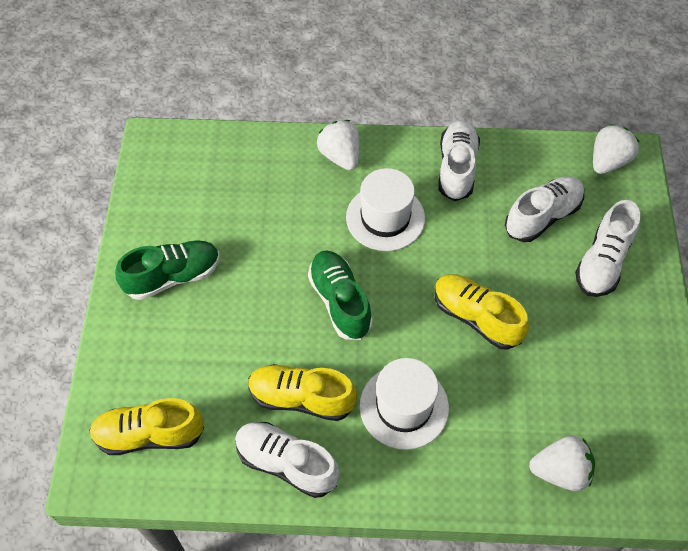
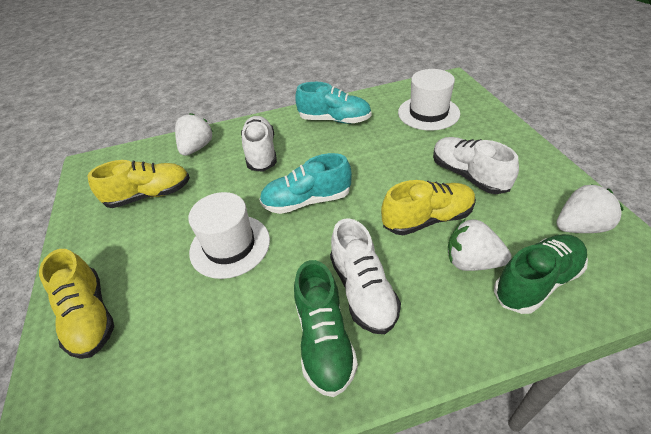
turquoise shoe: none = 0 -> [259,153,352,214] [295,82,372,124] = 2
white shoe: [235,422,340,498] [438,120,480,201] [505,176,584,242] [575,200,640,297] = 4 -> [241,116,277,172] [330,218,401,334] [433,137,519,194] = 3

